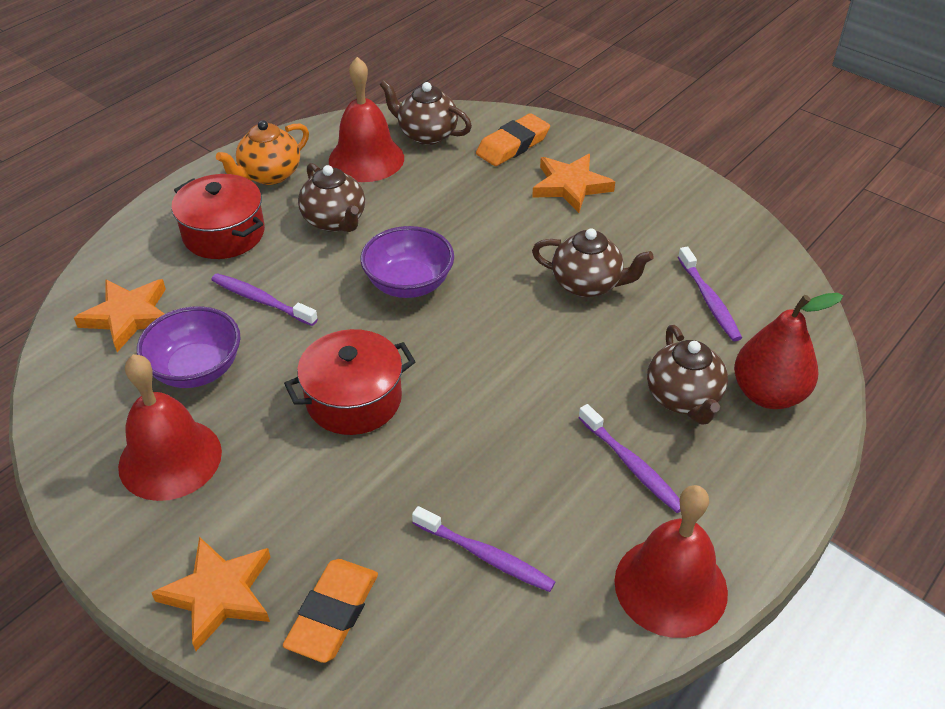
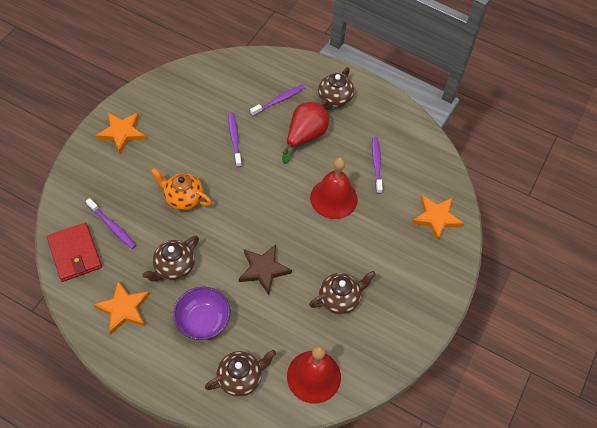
brown star: none = 0 -> [239,244,292,295] = 1
orange eraser: [283,559,378,663] [476,113,550,166] = 2 -> none = 0
purple bowl: [137,306,240,388] [360,226,454,298] = 2 -> [173,287,230,340] = 1
red bell: [118,354,222,501] [329,57,404,182] [614,485,728,638] = 3 -> [287,345,341,404] [310,157,358,219] = 2
red pot: [171,174,265,259] [284,329,416,435] = 2 -> none = 0
red wallet: none = 0 -> [47,222,102,282] = 1

